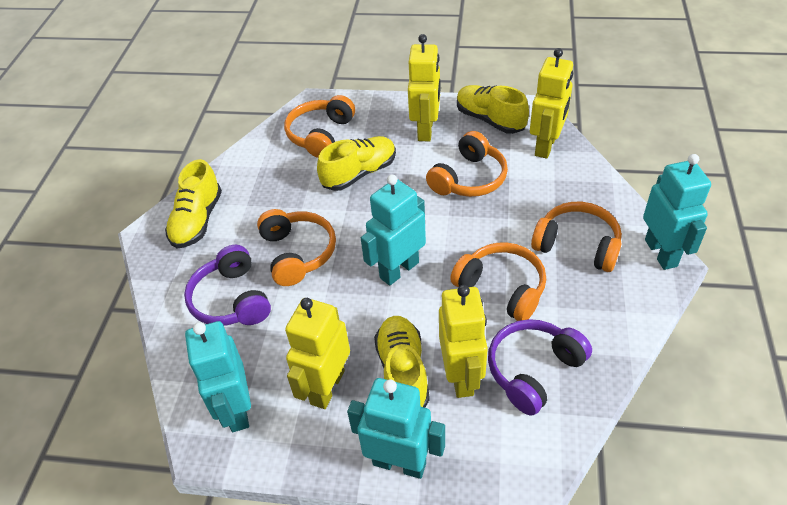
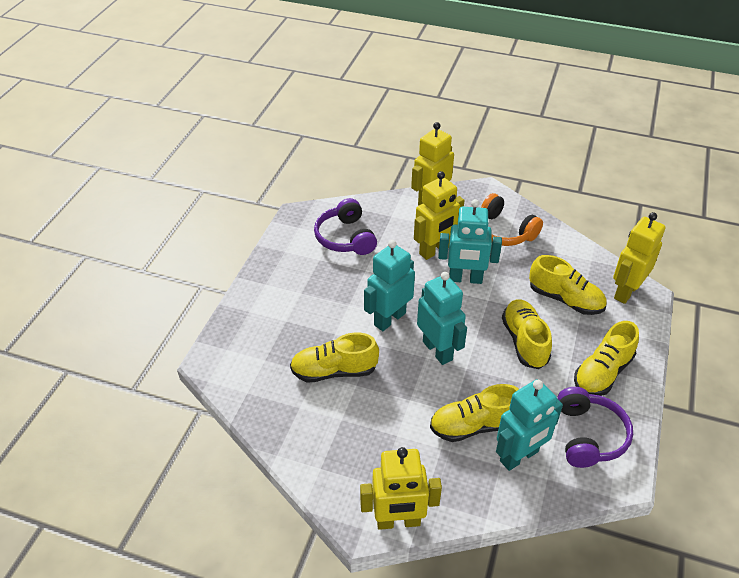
orange headphones: [257,209,336,286] [284,95,355,158] [426,131,508,197] [450,242,546,321] [531,202,622,272] = 5 -> [481,193,543,246] = 1
yellow shoe: [165,159,222,248] [317,136,396,191] [374,316,430,408] [457,85,529,134] = 4 -> [290,333,379,382] [430,384,519,442] [502,299,552,369] [529,255,607,315] [574,321,639,396] = 5

